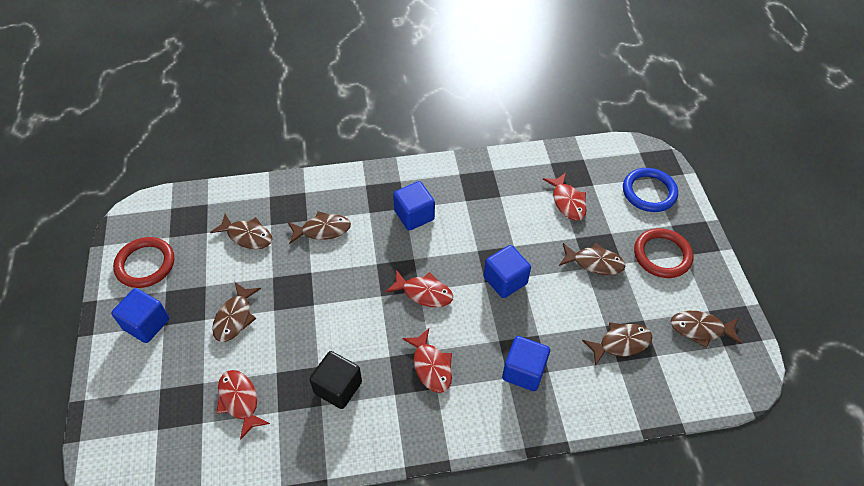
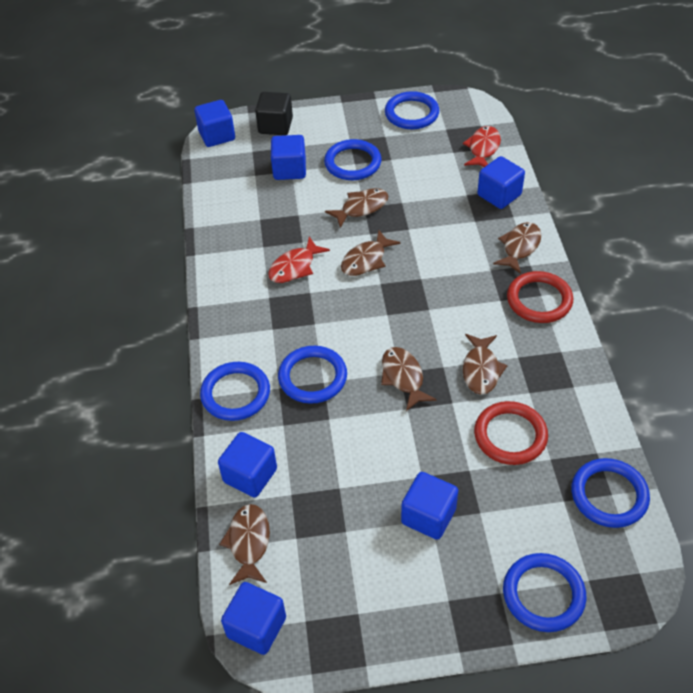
blue cube: [111,288,169,343] [393,181,435,231] [484,245,531,298] [502,336,550,391] = 4 -> [194,100,235,147] [218,432,277,498] [221,582,286,655] [271,135,306,180] [401,472,458,540] [477,156,525,209] = 6
blue ring: [623,168,678,212] = 1 -> [200,362,270,421] [278,346,347,404] [324,139,381,180] [385,91,439,129] [503,553,586,632] [571,458,650,528] = 6
red fish: [217,370,270,440] [386,270,453,307] [402,328,452,393] [543,173,587,221] = 4 -> [268,237,330,283] [463,126,501,167] = 2

